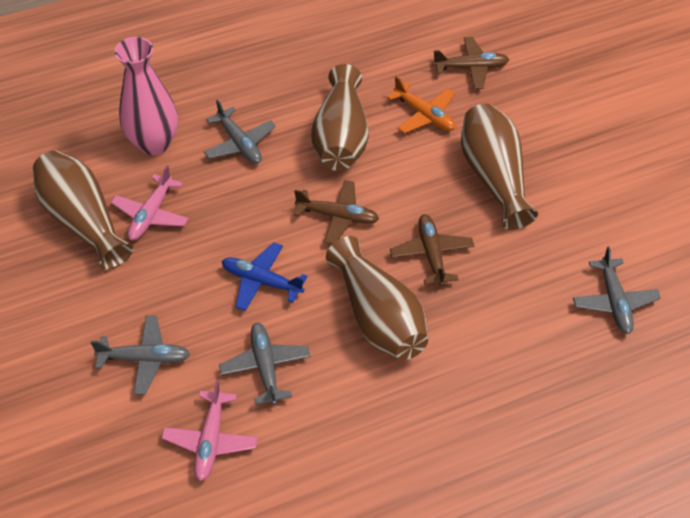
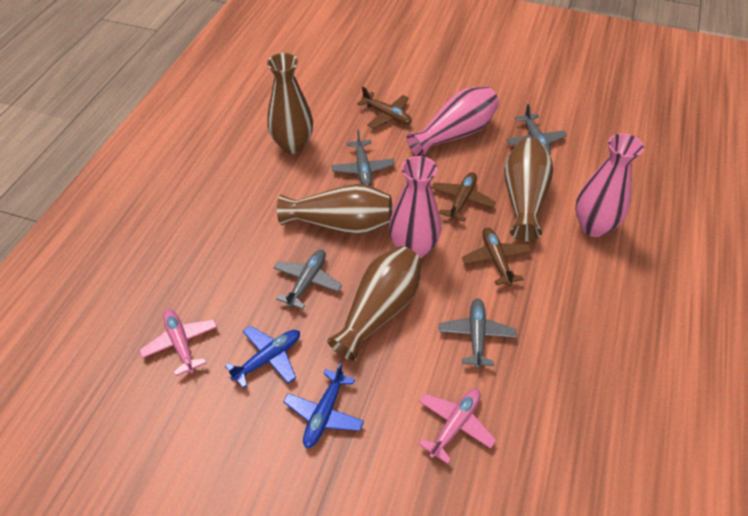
blue plane: [222,242,308,311] = 1 -> [225,326,300,388] [284,363,364,448] = 2
orange plane: [387,76,455,133] = 1 -> none = 0
pink vase: [114,37,178,155] = 1 -> [389,156,441,259] [407,86,499,156] [576,133,644,237] = 3

